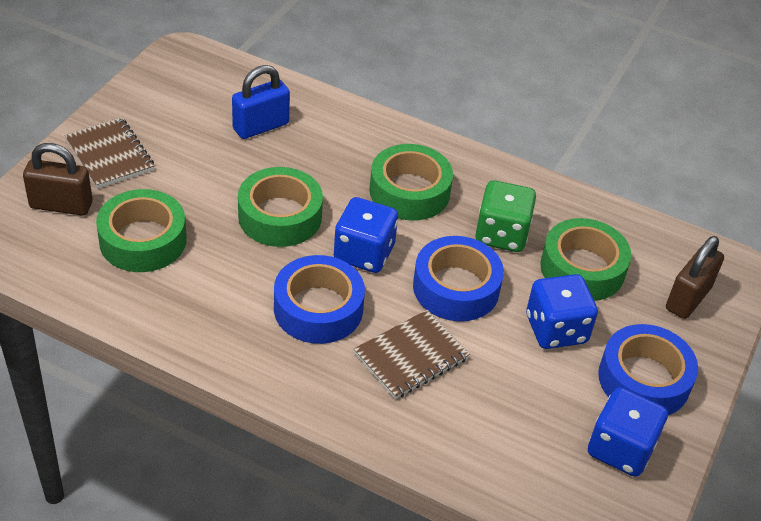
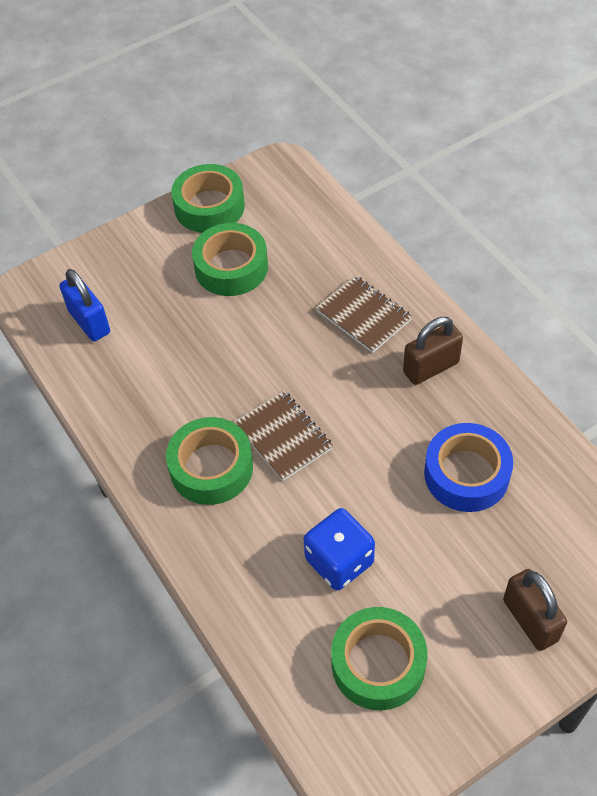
blue dice: [334,197,398,273] [526,274,598,349] [588,387,668,477] = 3 -> [304,508,375,591] = 1
blue tape: [274,255,365,344] [413,236,504,321] [598,324,698,415] = 3 -> [424,423,513,512] = 1
green dice: [475,180,536,252] = 1 -> none = 0

